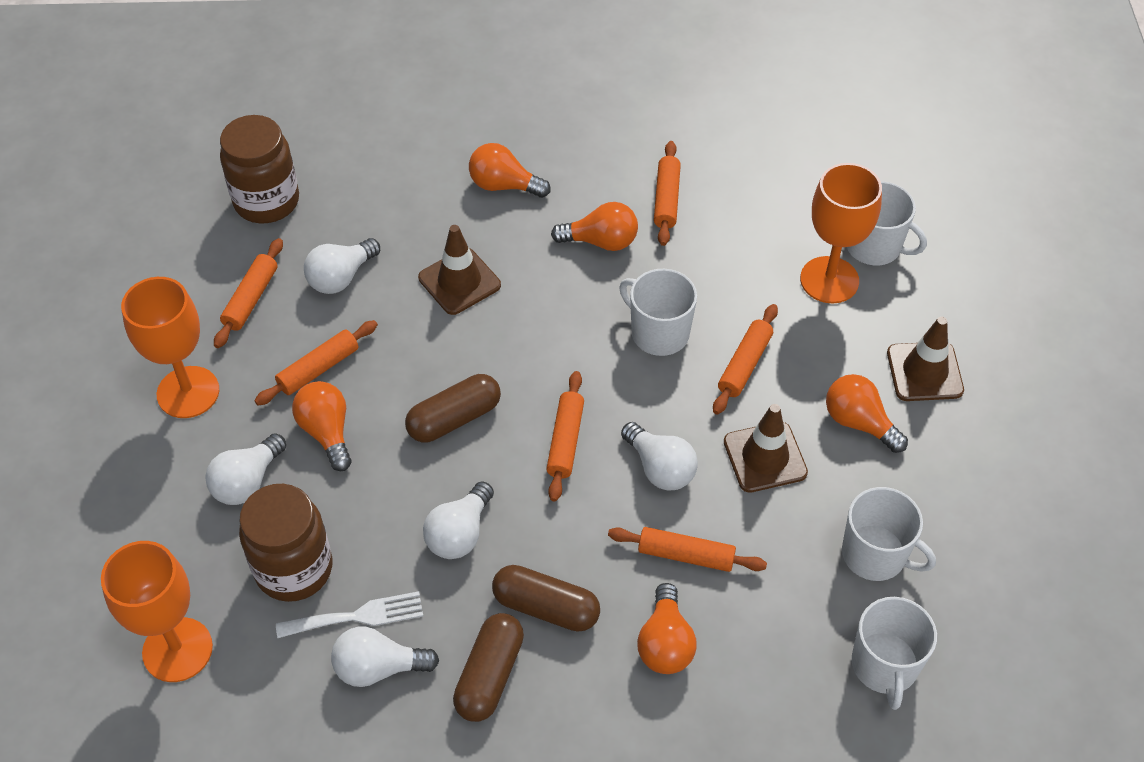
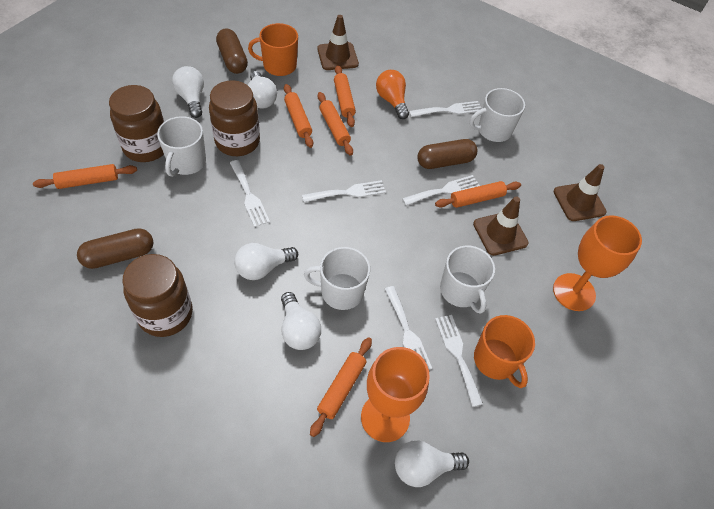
brown jar: [220,115,299,223] [239,484,333,602] = 2 -> [109,85,164,162] [123,254,193,337] [209,80,260,156] = 3
orange goblet: [101,541,213,682] [121,277,219,418] [800,163,882,303] = 3 -> [361,347,430,442] [553,215,642,311] = 2
orange light bulb: [292,381,352,471] [469,143,551,198] [551,202,638,251] [637,583,697,674] [826,374,908,453] = 5 -> [376,70,409,119] = 1
orange mug: none = 0 -> [248,23,298,76] [474,315,535,388] = 2
white fork: [276,591,423,638] = 1 -> [230,160,270,227] [302,180,386,202] [385,286,432,370] [402,175,480,206] [409,101,481,117] [435,315,483,407] = 6

